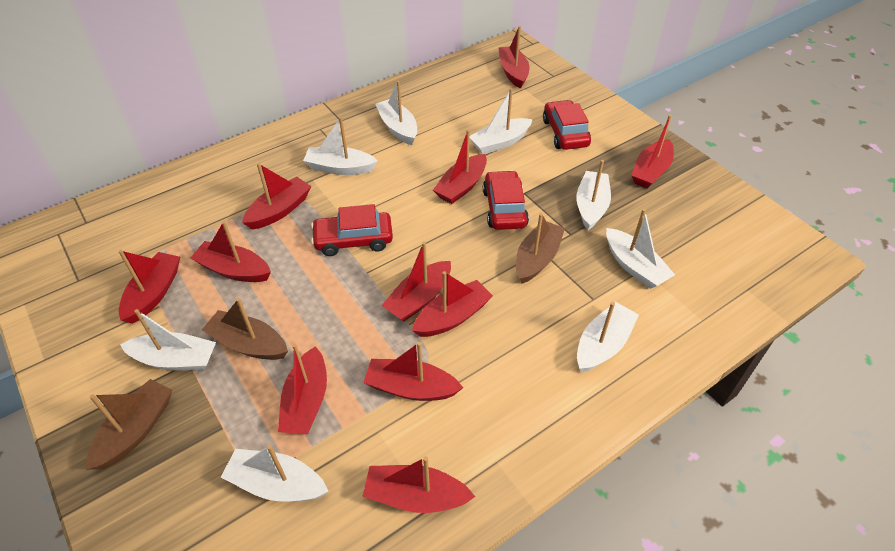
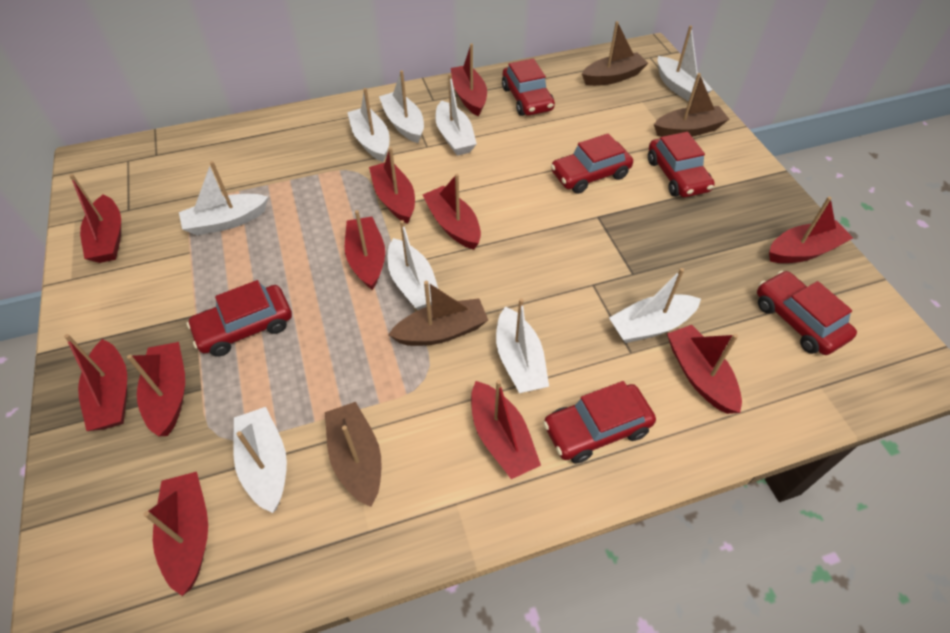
brown boat: [86,379,172,470] [202,298,288,360] [516,213,565,284] = 3 -> [325,402,382,507] [388,281,488,346] [582,21,648,86] [654,73,729,137] = 4
red car: [311,204,393,256] [483,170,529,230] [543,100,591,150] = 3 -> [187,280,292,357] [502,59,555,116] [543,381,656,464] [551,133,633,194] [648,132,715,197] [757,271,857,355] = 6
white boat: [120,309,216,370] [221,445,329,501] [303,117,378,175] [375,81,417,145] [470,88,533,154] [576,160,611,230] [577,302,639,372] [606,209,675,289] = 8 -> [179,161,268,235] [233,407,287,513] [347,88,389,162] [379,70,424,143] [388,220,438,310] [435,74,477,156] [496,298,549,393] [609,268,701,343] [658,26,713,102] = 9

